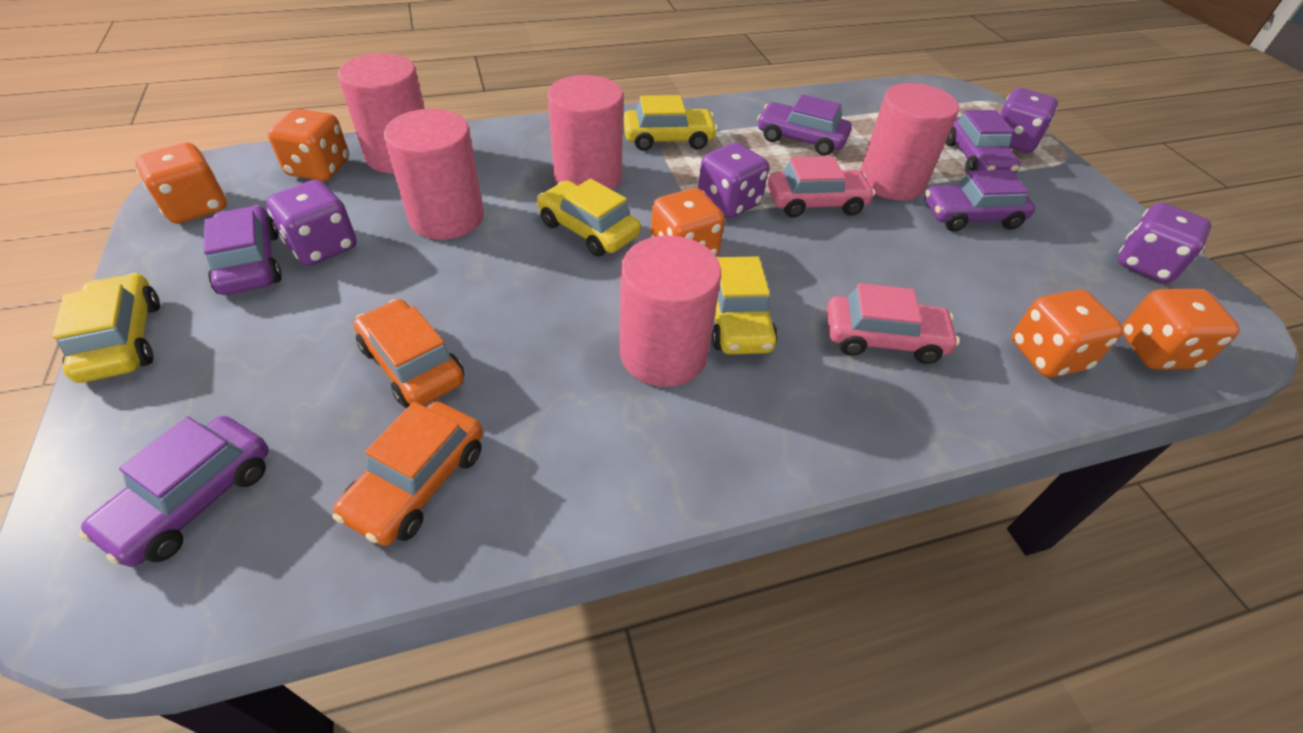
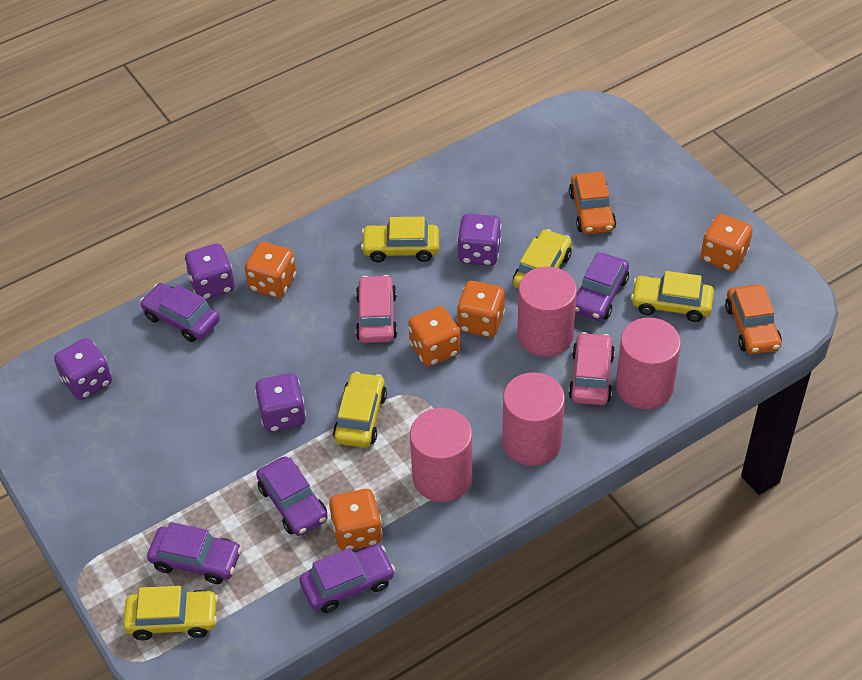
pink cylinder: [338,53,425,174] [384,109,484,240] [548,75,623,190] [620,236,721,387] [860,83,959,200] = 5 -> [410,408,473,502] [502,372,565,466] [517,267,577,357] [615,317,681,409] = 4
yellow car: [52,273,160,383] [537,179,641,257] [623,95,718,151] [712,256,778,354] = 4 -> [123,586,218,640] [333,372,387,448] [361,217,439,262] [513,229,572,289] [631,271,714,322] = 5

